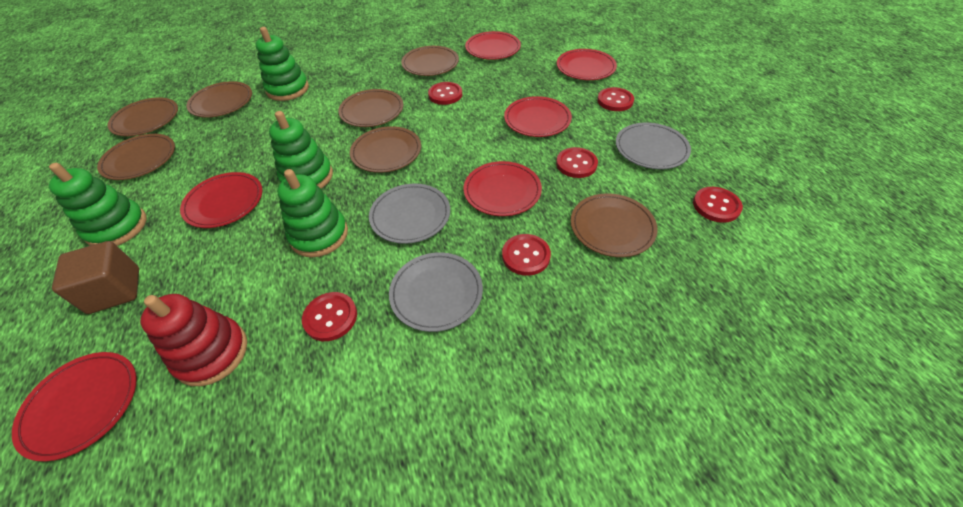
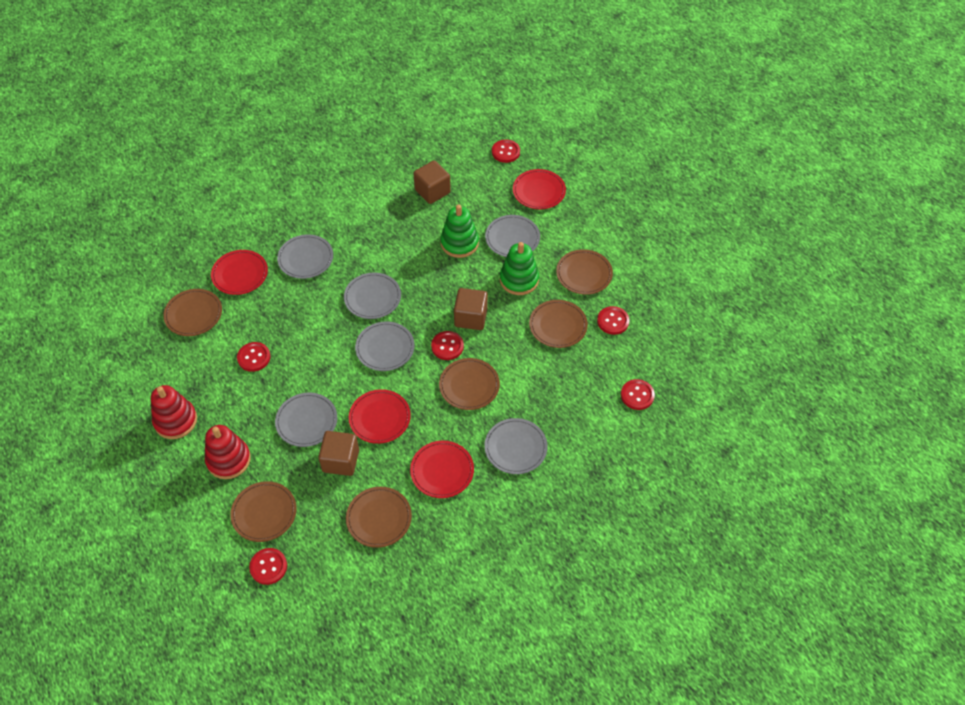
brown cube: [52,241,139,314] = 1 -> [318,431,359,476] [413,160,451,204] [454,288,488,330] = 3
brown plate: [97,134,175,180] [107,98,178,136] [186,81,252,117] [338,89,403,127] [350,126,421,173] [401,46,459,76] [571,193,658,257] = 7 -> [163,289,222,336] [230,481,297,542] [346,487,412,548] [439,358,500,410] [529,300,588,348] [556,249,613,295] = 6
green stacking toy: [49,163,146,246] [256,27,309,101] [269,111,333,189] [277,169,348,257] = 4 -> [440,205,479,258] [500,242,539,295] = 2
grey plate: [369,184,450,244] [389,252,483,332] [616,123,691,169] = 3 -> [275,393,337,447] [277,234,333,279] [344,272,401,319] [355,321,415,371] [484,418,547,474] [485,215,540,257] = 6
red plate: [12,352,137,462] [180,172,262,228] [463,161,542,216] [465,31,521,60] [504,96,572,137] [557,49,617,80] = 6 -> [211,250,268,295] [349,389,411,444] [410,441,474,498] [513,169,566,209] = 4
red stacking toy: [140,294,247,386] = 1 -> [151,385,197,439] [205,425,251,479] = 2

